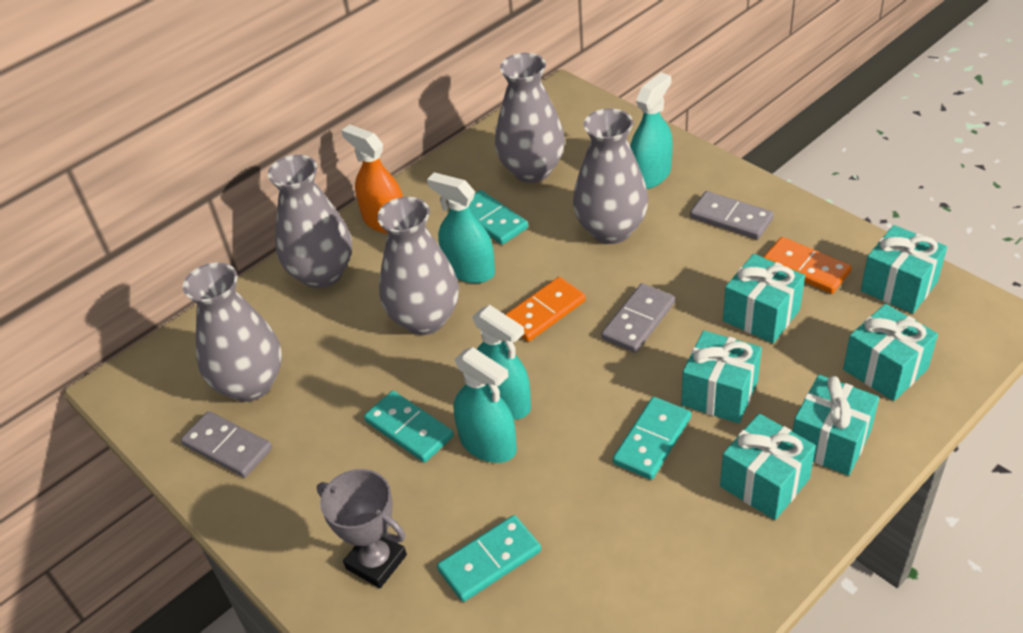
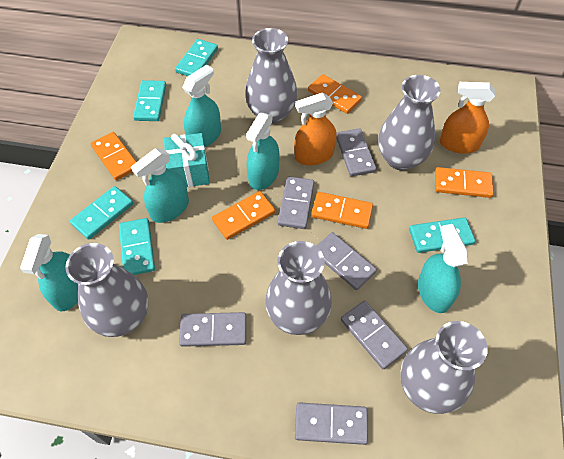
grey domino: [181,411,272,478] [601,283,675,353] [690,191,774,240] = 3 -> [179,312,246,347] [278,176,314,229] [295,402,368,445] [316,232,377,290] [336,128,376,177] [341,301,408,369] = 6
grey trophy: [317,469,407,588] = 1 -> none = 0
orange domino: [505,277,586,342] [763,237,852,294] = 2 -> [91,132,136,180] [212,191,275,240] [308,74,362,114] [311,192,373,229] [435,167,494,198] = 5
orange spray bottle: [341,124,403,234] = 1 -> [294,93,337,165] [440,82,495,154] = 2
turquoise domino: [364,391,454,462] [437,515,541,602] [469,190,528,245] [613,397,691,480] = 4 -> [70,186,133,240] [119,218,155,275] [133,80,166,121] [175,39,218,76] [409,217,475,253] = 5
turquoise gift: [681,330,762,423] [720,413,816,520] [723,254,805,343] [792,375,879,476] [843,304,938,401] [861,225,947,314] = 6 -> [164,133,210,187] = 1
turquoise spray bottle: [427,172,495,283] [453,347,517,463] [472,305,531,420] [630,72,673,189] = 4 -> [20,234,78,311] [131,148,189,223] [182,65,221,147] [246,113,280,190] [418,224,468,313] = 5

